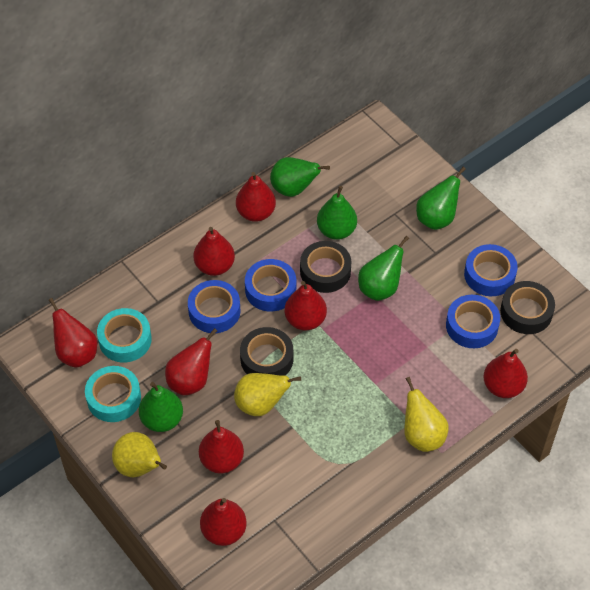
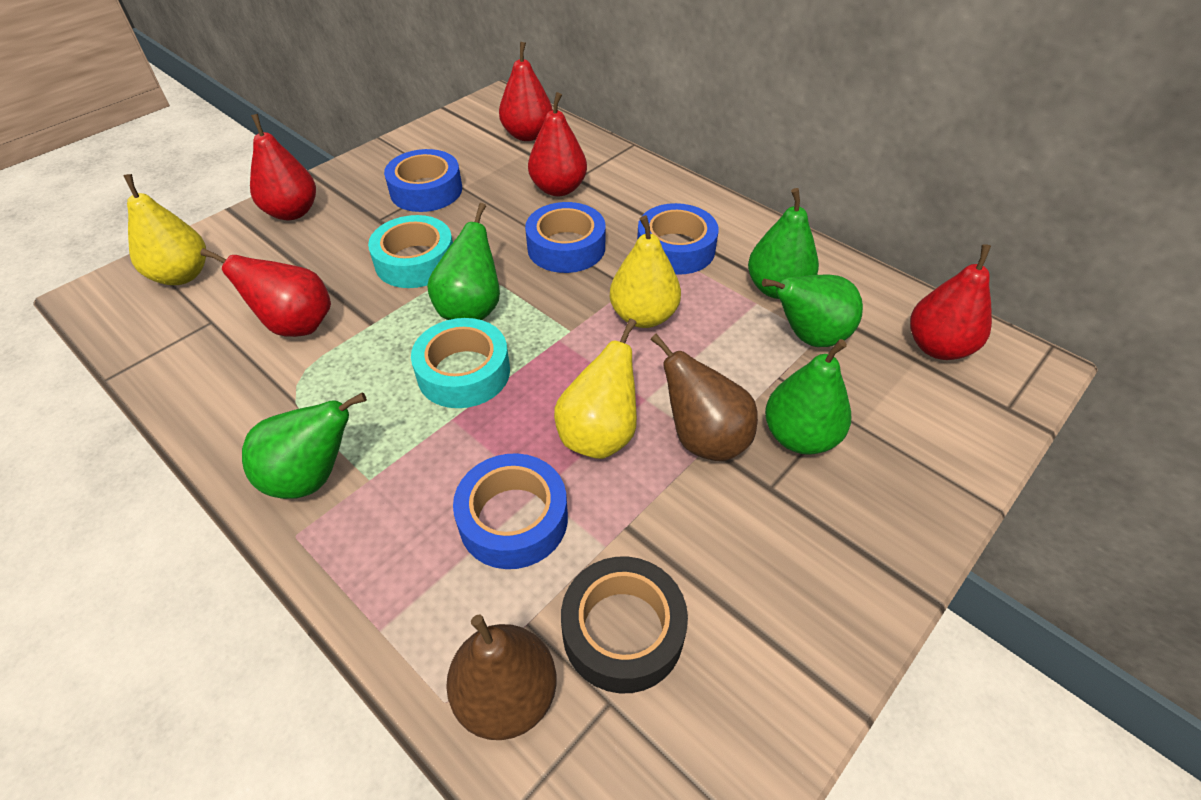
black tape: [240,327,293,376] [300,241,351,293] [500,281,555,334] = 3 -> [561,556,688,693] = 1
brown pear: none = 0 -> [446,615,557,740] [650,334,758,461] = 2
red pear: [49,298,97,368] [165,328,217,395] [194,227,235,276] [199,420,244,474] [200,498,247,546] [236,172,276,222] [285,281,327,330] [483,349,528,398] = 8 -> [200,248,331,337] [250,114,316,220] [499,42,553,141] [528,92,587,196] [910,244,992,360] = 5

